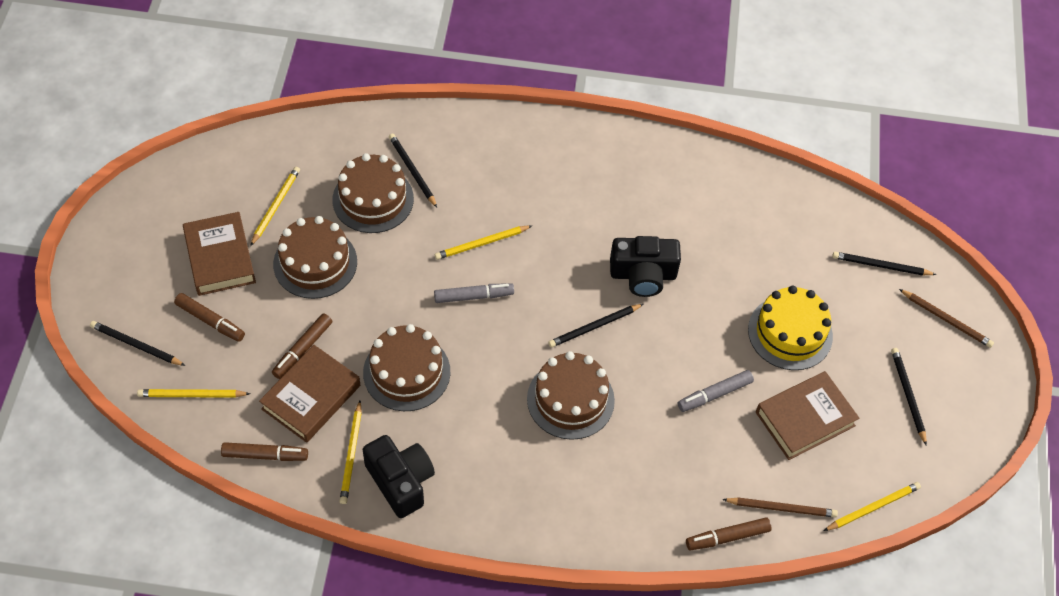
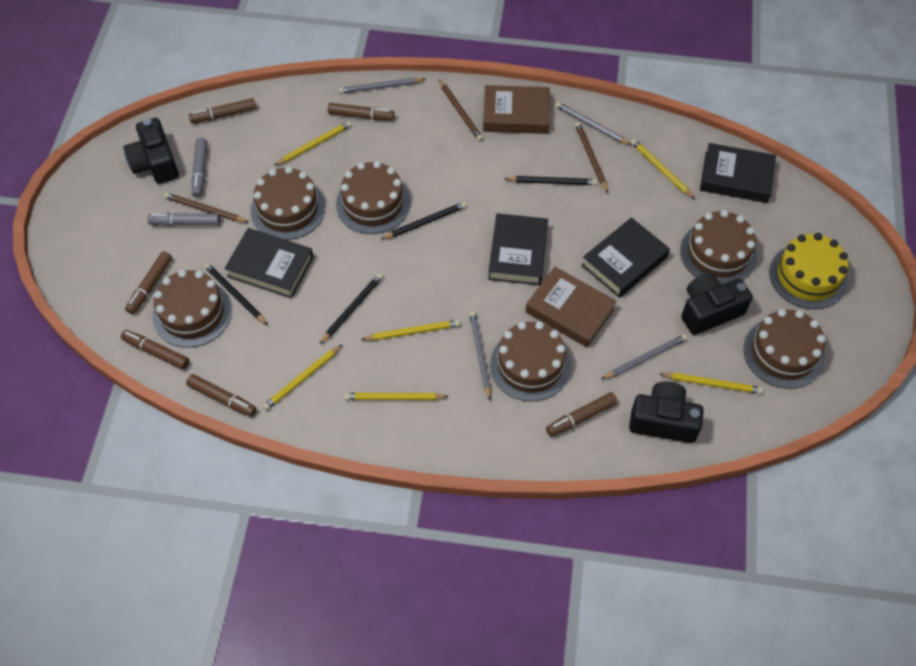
black book: none = 0 -> [225,228,313,298] [488,213,548,285] [582,217,670,298] [700,143,776,203] = 4
black camera: [363,435,435,518] [610,236,681,297] = 2 -> [123,118,179,184] [629,381,704,443] [681,273,753,335] = 3
black pencil: [90,321,186,366] [389,134,437,207] [548,304,643,348] [832,252,937,276] [891,348,927,446] = 5 -> [204,263,268,325] [320,273,383,344] [381,202,467,239] [504,176,597,185] = 4
brown book: [183,212,256,296] [259,345,360,443] [756,371,860,460] = 3 -> [483,85,550,134] [525,267,617,347] = 2
brown cake: [273,216,357,299] [332,153,414,233] [363,324,450,411] [527,351,615,440] = 4 -> [153,270,232,348] [251,166,325,240] [336,161,410,234] [490,322,571,402] [680,210,757,284] [744,309,826,389] = 6
brown marker: [174,293,245,342] [221,442,308,461] [272,313,332,379] [686,518,772,551] = 4 -> [121,330,189,369] [125,251,172,314] [186,374,257,417] [189,98,256,123] [328,103,395,121] [546,392,618,437] = 6
brown pencil: [722,498,838,518] [899,289,994,348] = 2 -> [164,192,248,222] [439,80,483,141] [575,122,608,193] = 3
grey pencil: none = 0 -> [339,78,426,94] [470,311,491,400] [555,102,631,145] [601,334,688,380] = 4
yellow pencil: [137,389,250,398] [250,167,300,246] [340,401,362,504] [435,225,532,260] [824,482,921,531] = 5 -> [263,345,342,410] [274,121,352,166] [344,393,449,400] [361,320,460,341] [631,139,695,199] [660,373,763,394] = 6

